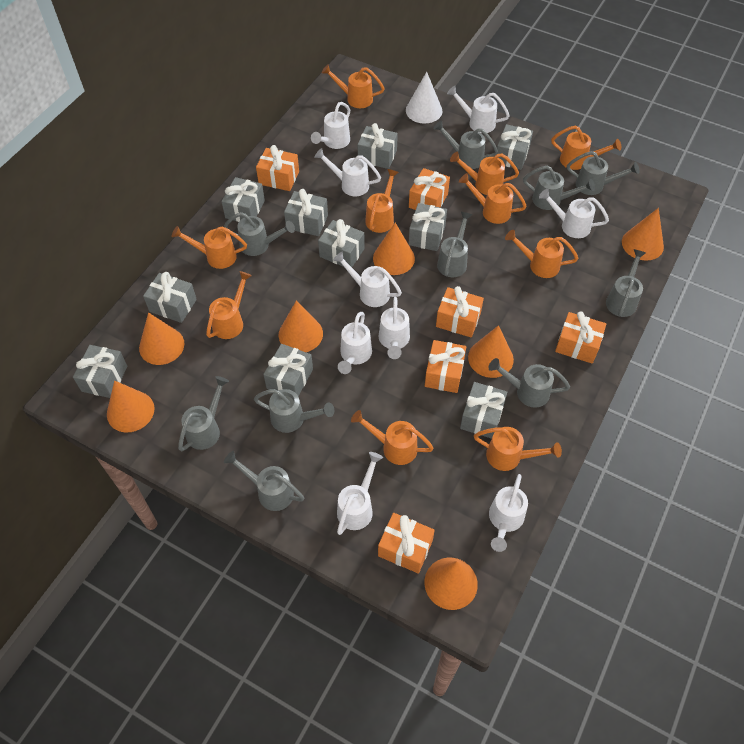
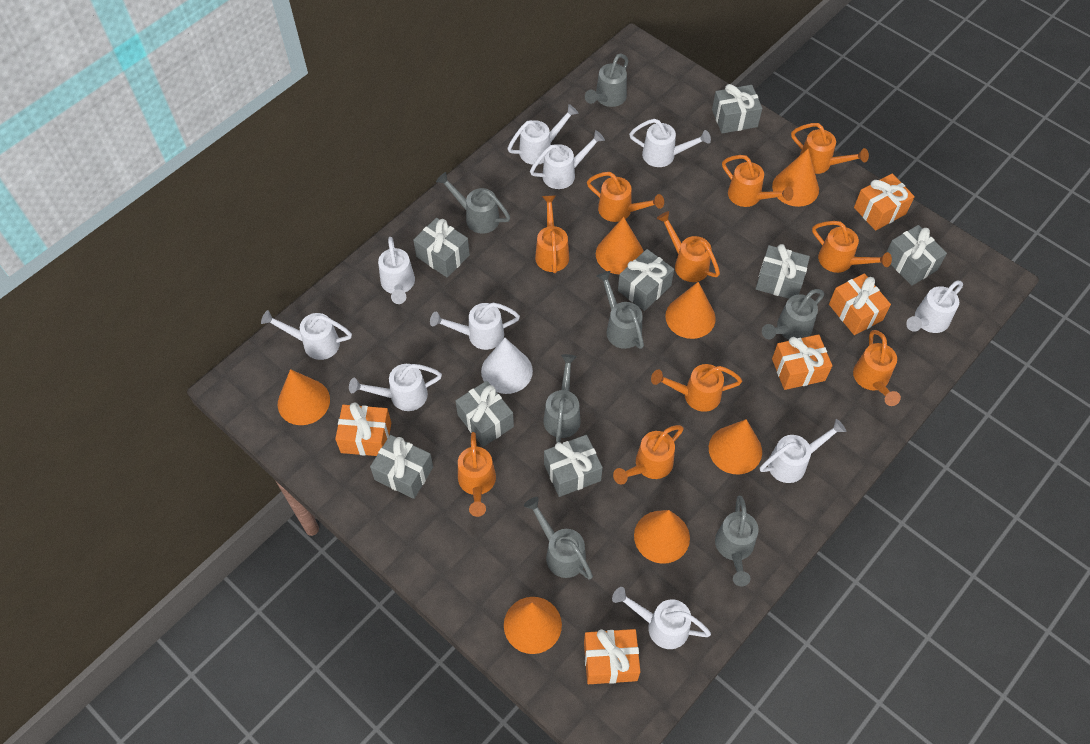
grey gift: [73,345,128,398] [143,272,197,323] [221,177,265,222] [263,344,313,396] [284,189,328,236] [318,219,365,267] [358,123,398,169] [408,203,447,251] [460,382,507,439] [497,124,533,170] = 10 -> [370,435,433,499] [413,218,470,277] [456,381,514,447] [544,435,603,497] [618,249,674,311] [712,84,762,133] [756,244,810,299] [887,225,947,286] = 8
grey watering can: [178,376,229,451] [224,212,295,256] [224,451,304,511] [254,389,334,433] [433,120,498,169] [437,212,473,277] [488,358,570,408] [523,166,595,210] [567,151,640,195] [606,249,646,317] = 10 -> [436,172,510,234] [524,497,593,580] [544,354,581,443] [585,53,628,107] [597,271,644,349] [715,496,759,587] [762,289,824,339] = 7
orange gift: [256,145,299,191] [378,513,435,574] [409,168,450,210] [425,340,466,393] [436,286,484,338] [555,311,606,364] = 6 -> [335,403,391,456] [584,629,640,684] [772,334,832,390] [829,273,891,335] [854,174,915,231] = 5
white watering can: [311,102,350,149] [314,148,381,196] [333,252,402,307] [337,452,383,535] [338,312,372,374] [379,297,410,359] [447,86,510,133] [489,474,528,552] [539,189,609,238] = 9 -> [261,310,352,360] [349,364,442,411] [378,237,415,304] [430,303,520,350] [507,104,579,165] [530,130,605,189] [612,587,711,649] [629,119,711,167] [760,419,846,483] [906,281,963,333] = 10

